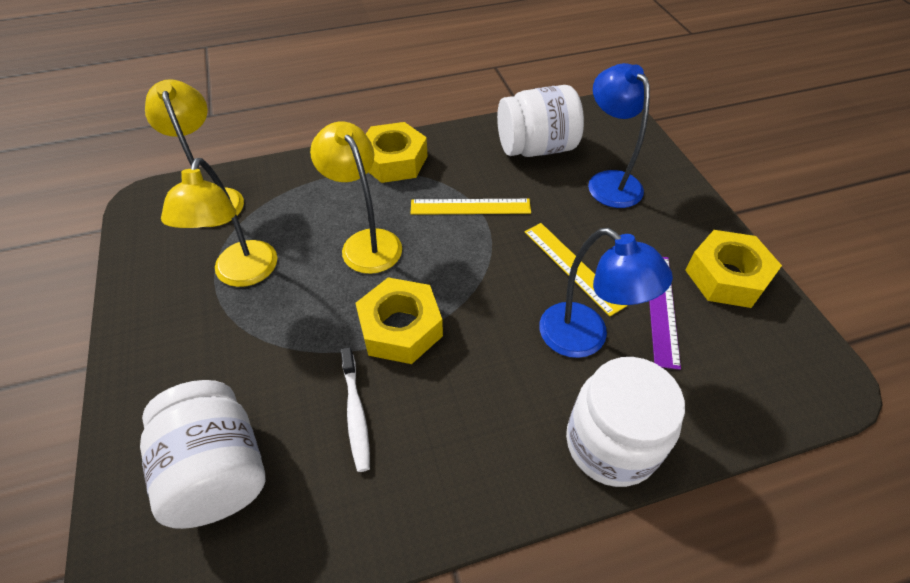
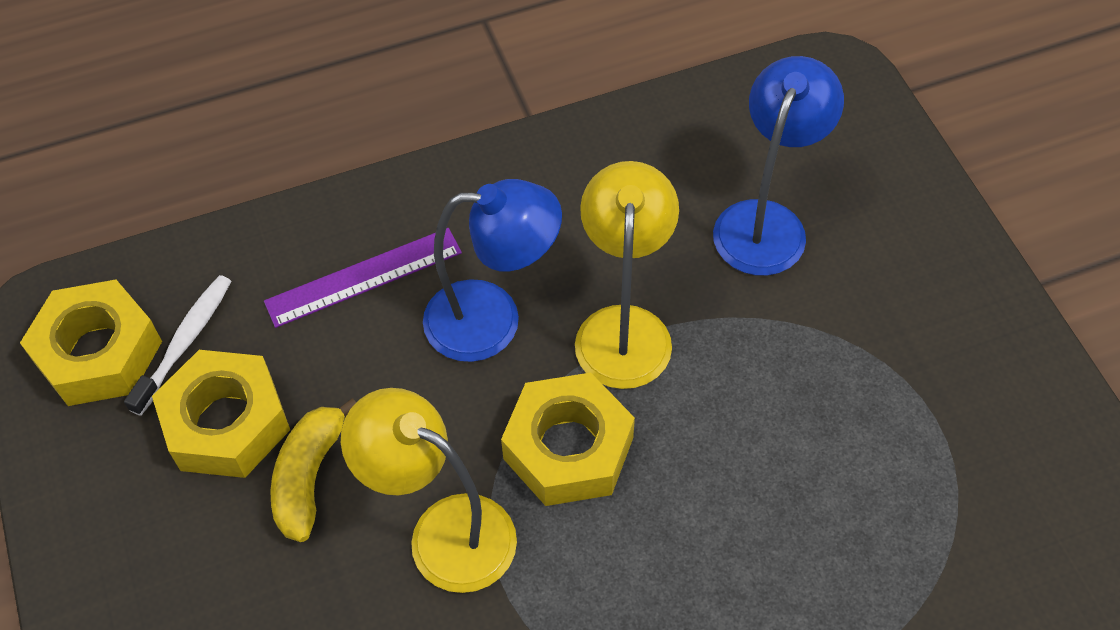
white jar: [140,380,265,529] [497,85,584,157] [566,357,685,487] = 3 -> none = 0
yellow banana: none = 0 -> [271,398,356,542] = 1
yellow lamp: [145,79,244,227] [161,158,277,287] [310,121,402,274] = 3 -> [341,388,517,593] [575,161,679,389] = 2
yellow ruler: [411,199,531,215] [524,223,627,316] = 2 -> none = 0

